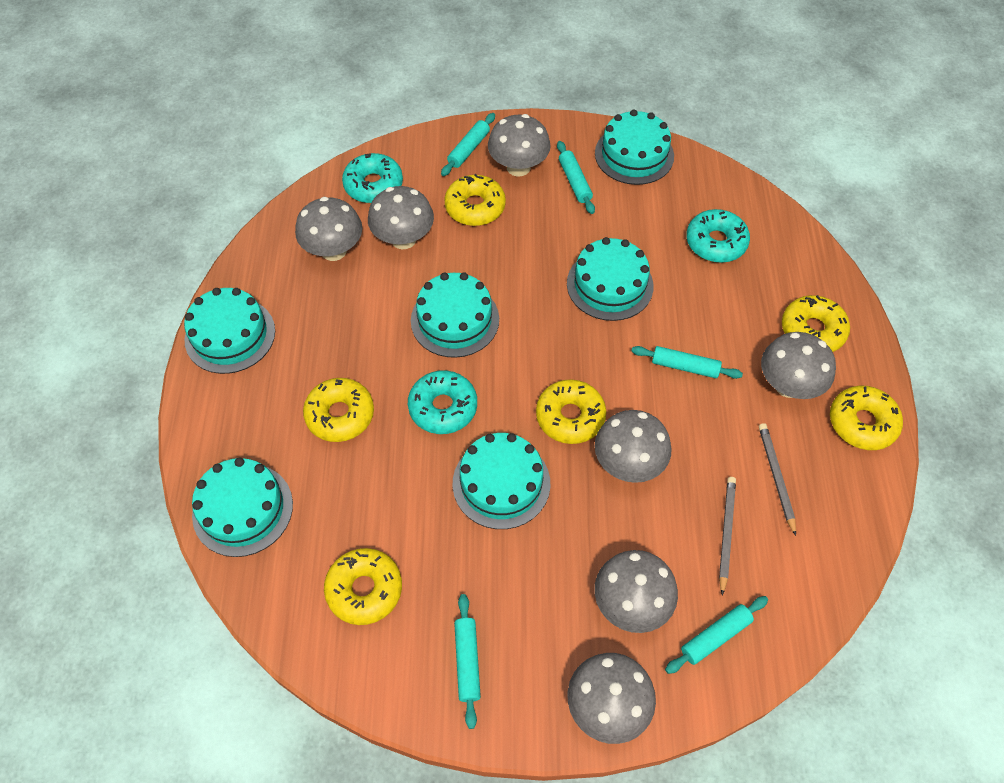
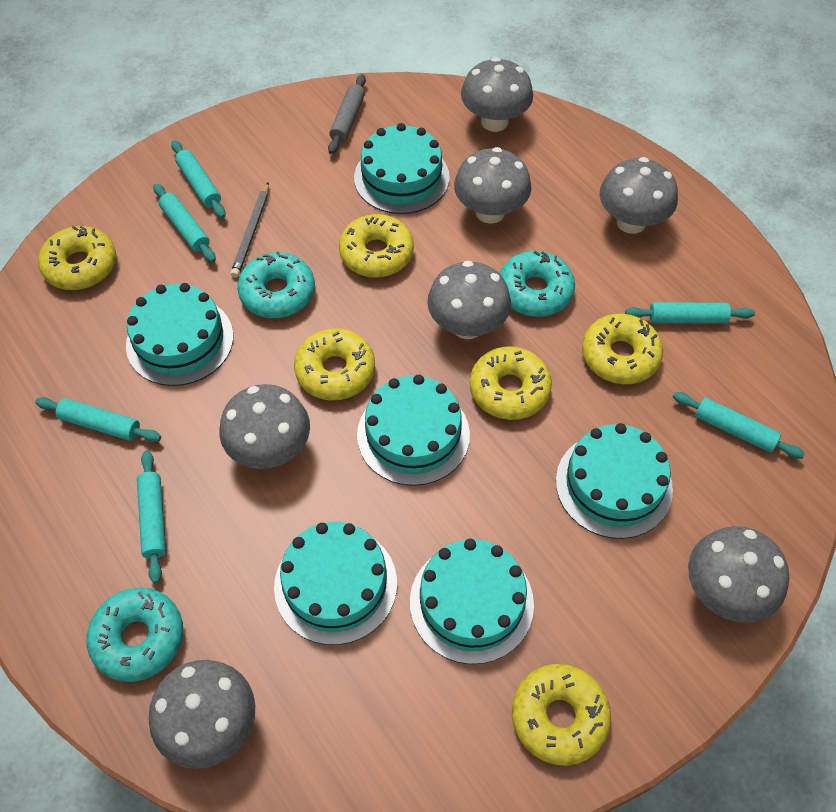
grey pencil: [719,477,736,595] [759,423,796,536] = 2 -> [230,182,269,278] = 1
grey rolling pin: none = 0 -> [328,74,366,154] = 1
turquoise rolling pin: [441,113,495,176] [454,594,481,729] [557,141,595,214] [631,346,743,379] [665,596,768,674] = 5 -> [35,397,161,442] [137,450,166,583] [153,184,216,263] [171,140,225,218] [625,303,755,324] [673,392,805,459] = 6

